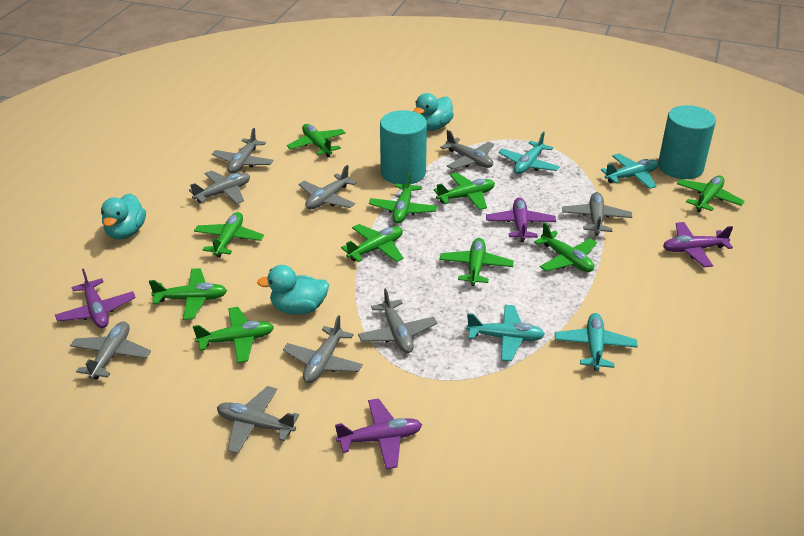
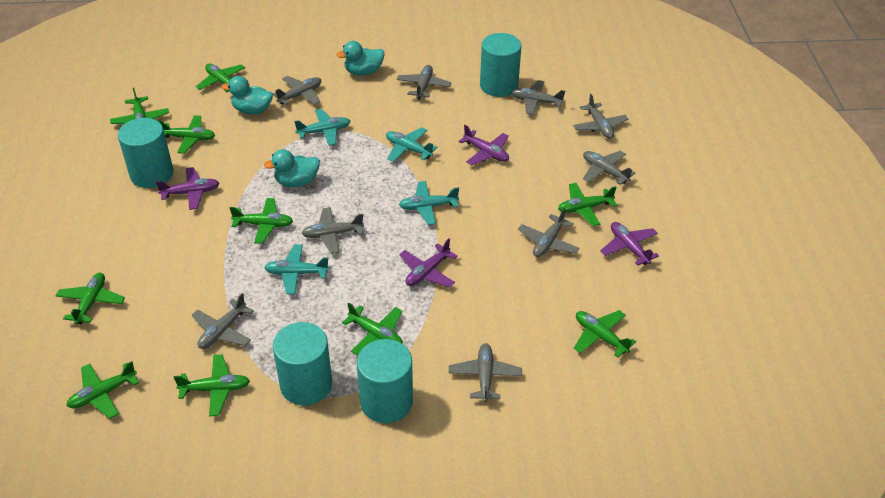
turquoise cylinder: [380,110,427,185] [658,105,716,179] = 2 -> [118,118,173,188] [273,322,332,406] [357,339,413,423] [480,33,521,97] = 4

